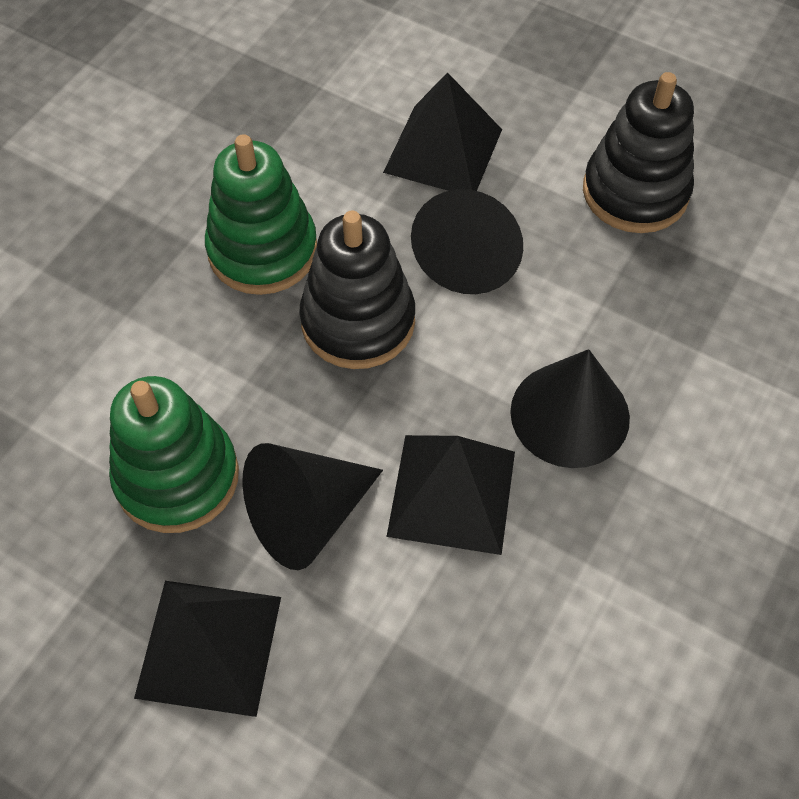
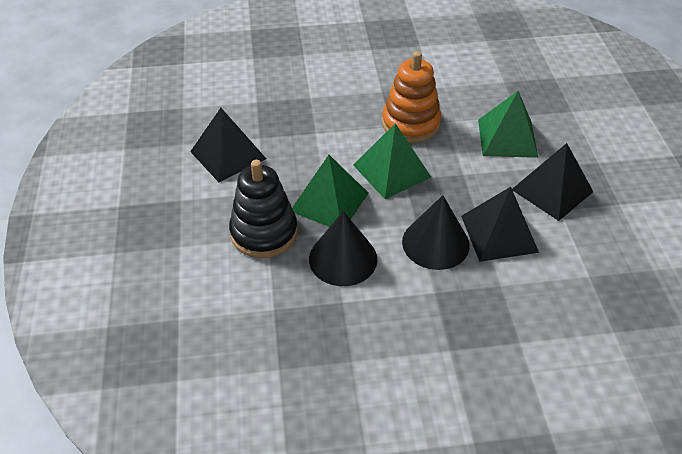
black cone: [242,443,383,570] [411,189,523,294] [510,349,630,468] = 3 -> [309,211,377,286] [402,195,470,270] = 2
black stacking toy: [299,211,415,369] [583,72,694,233] = 2 -> [229,160,298,258] = 1
green pyramid: none = 0 -> [292,155,369,227] [353,123,431,199] [478,91,538,158] = 3
green stacking toy: [109,376,239,533] [205,134,317,295] = 2 -> none = 0
orange stacking toy: none = 0 -> [382,51,441,143] = 1

